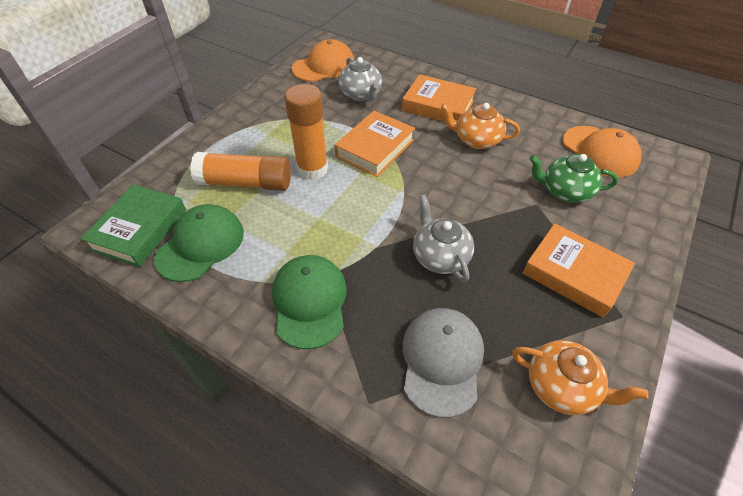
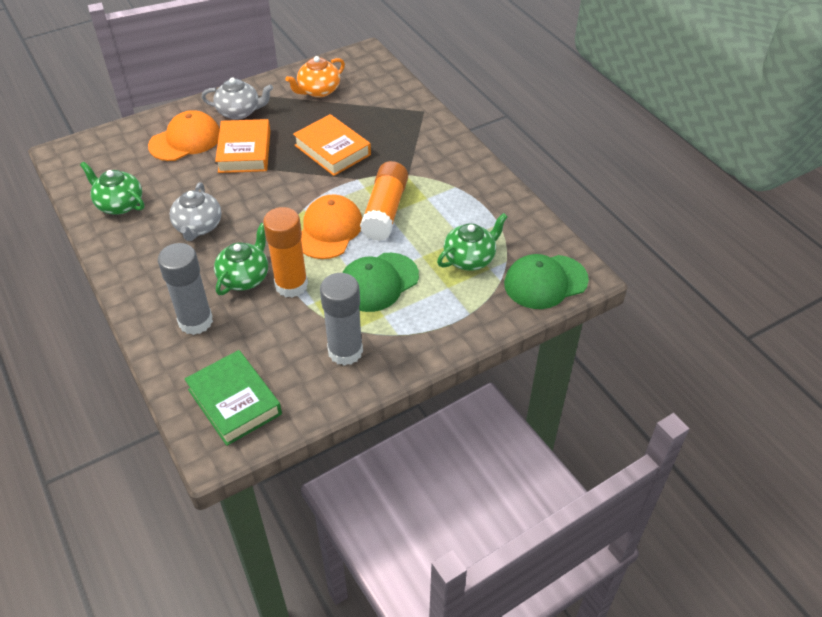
green teapot: [529,154,618,203] = 1 -> [80,162,144,214] [214,223,268,295] [437,213,508,271] = 3
grey cap: [402,308,484,418] = 1 -> none = 0
grey glue stick: none = 0 -> [158,243,213,335] [320,273,363,366] = 2
orange book: [335,111,415,177] [402,74,477,122] [523,223,635,318] = 3 -> [215,119,270,173] [293,114,371,176] = 2
orange teapot: [441,103,520,149] [512,340,649,415] = 2 -> [286,56,345,98] = 1

